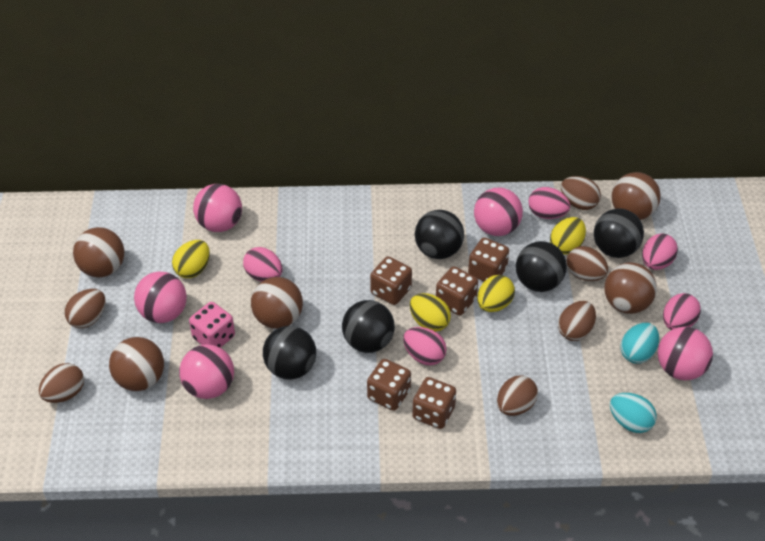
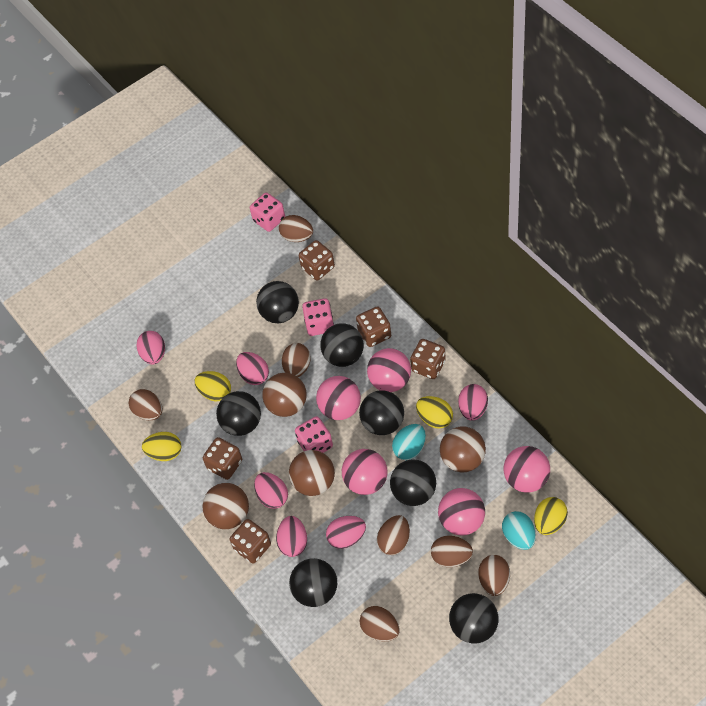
black ball: [263,326,316,380] [342,300,395,353] [415,210,464,259] [516,241,567,292] [594,208,644,258] = 5 -> [216,391,261,436] [256,281,299,323] [289,558,337,607] [320,323,364,367] [359,390,404,435] [390,459,436,506] [449,593,499,643] = 7
brown ball: [73,227,124,277] [109,337,164,391] [251,277,303,329] [604,262,657,314] [612,172,661,220] = 5 -> [202,483,249,529] [262,373,306,417] [289,450,335,496] [440,427,486,472] = 4
brown egg: [39,363,84,403] [65,289,105,328] [497,375,538,416] [558,301,596,341] [561,176,601,210] [566,246,608,281] = 6 -> [129,389,162,420] [279,215,313,242] [282,343,311,377] [360,606,400,641] [377,515,410,555] [431,536,473,567] [479,555,510,596] = 7
pink dice: [189,302,235,348] = 1 -> [250,192,285,232] [295,416,333,453] [302,298,334,336] = 3
pink egg: [243,247,283,282] [403,327,447,365] [528,187,570,219] [642,234,678,270] [663,293,701,330] = 5 -> [136,331,165,365] [236,352,269,385] [254,472,288,509] [276,516,307,557] [326,516,366,549] [458,384,488,421] = 6

